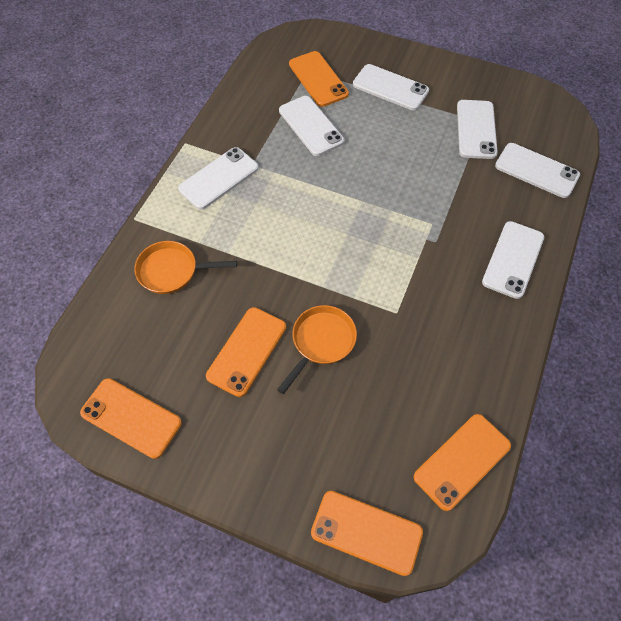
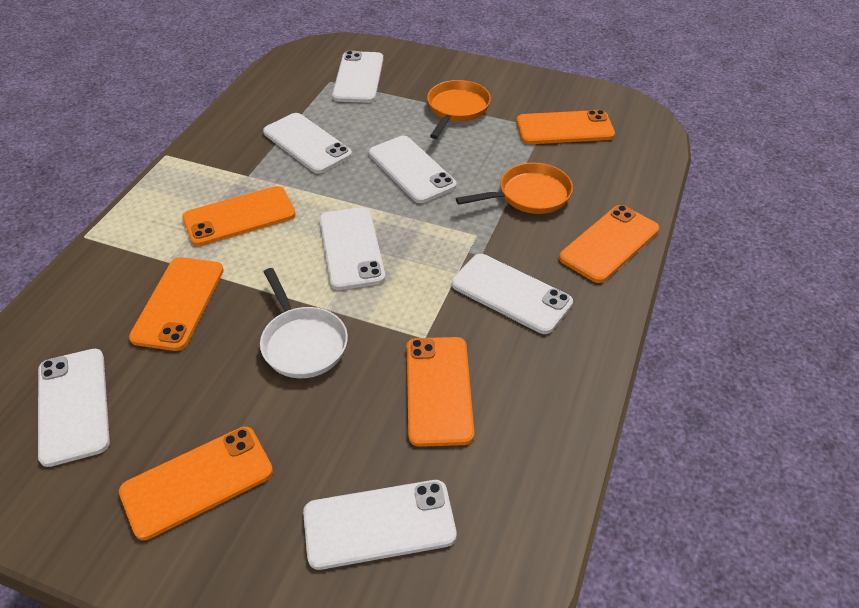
orange phone: [80,378,182,459] [206,307,286,397] [289,51,349,107] [311,491,423,576] [414,414,511,511] = 5 -> [119,427,273,540] [129,257,224,351] [182,186,296,246] [407,337,474,447] [517,110,615,144] [559,205,659,283] = 6
white pan: none = 0 -> [260,268,348,378] = 1
white phone: [178,147,258,210] [279,96,344,156] [353,64,429,110] [457,100,498,159] [482,221,544,299] [495,143,580,198] = 6 -> [38,349,110,467] [263,113,352,174] [303,480,457,570] [319,207,385,290] [332,51,383,103] [369,136,457,203] [451,254,573,334] = 7

